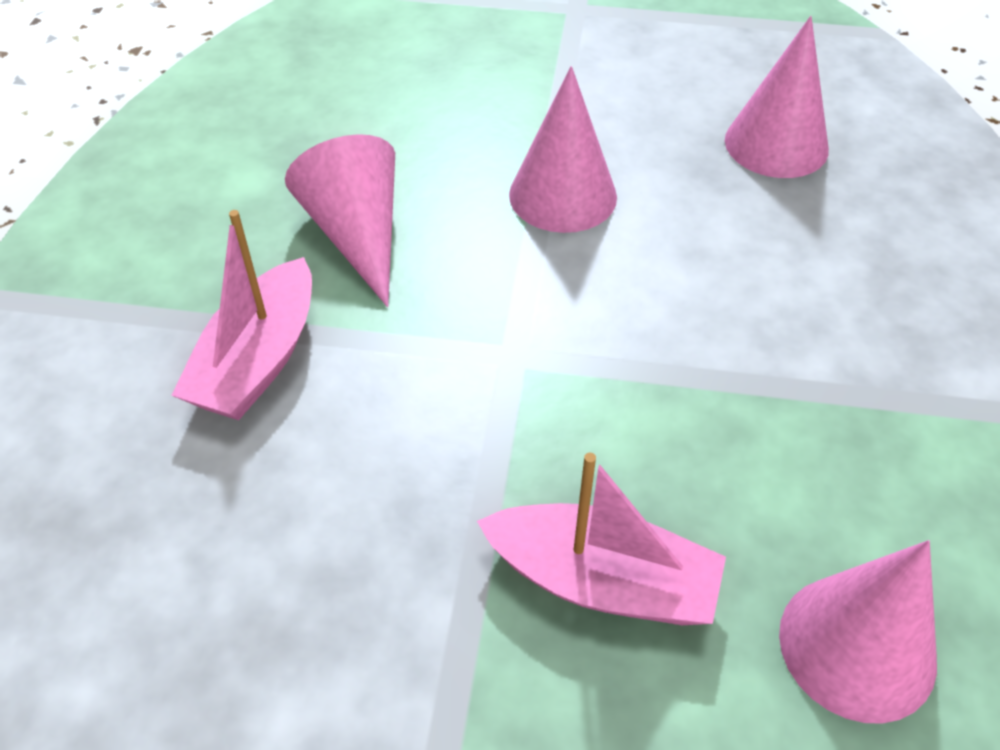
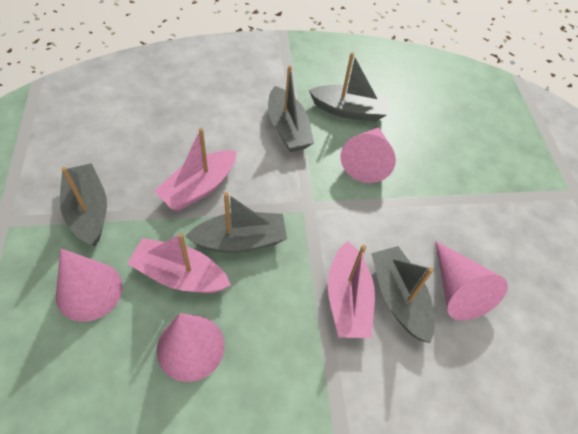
grey boat: none = 0 -> [60,163,107,246] [185,192,287,253] [268,65,314,152] [309,52,390,122] [371,246,435,343] = 5
pink boat: [171,210,312,420] [477,453,726,625] = 2 -> [127,233,231,293] [154,128,237,211] [328,241,375,338] = 3

